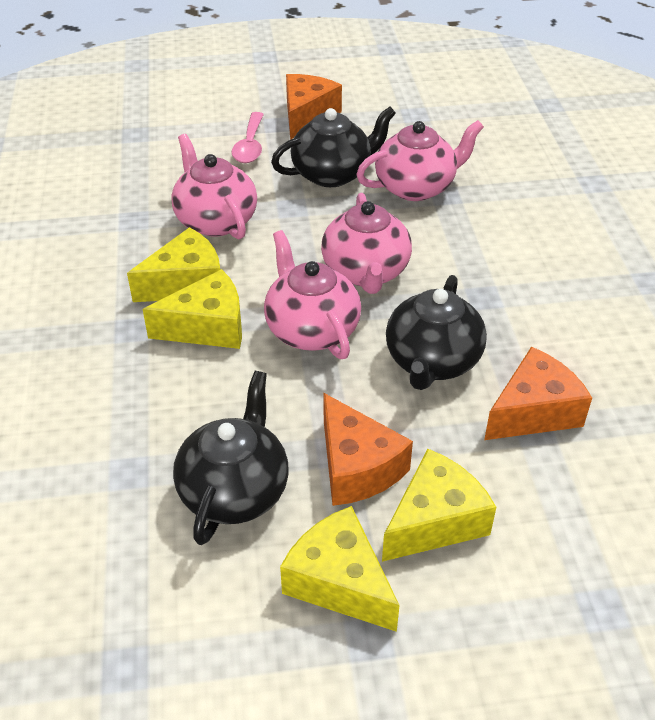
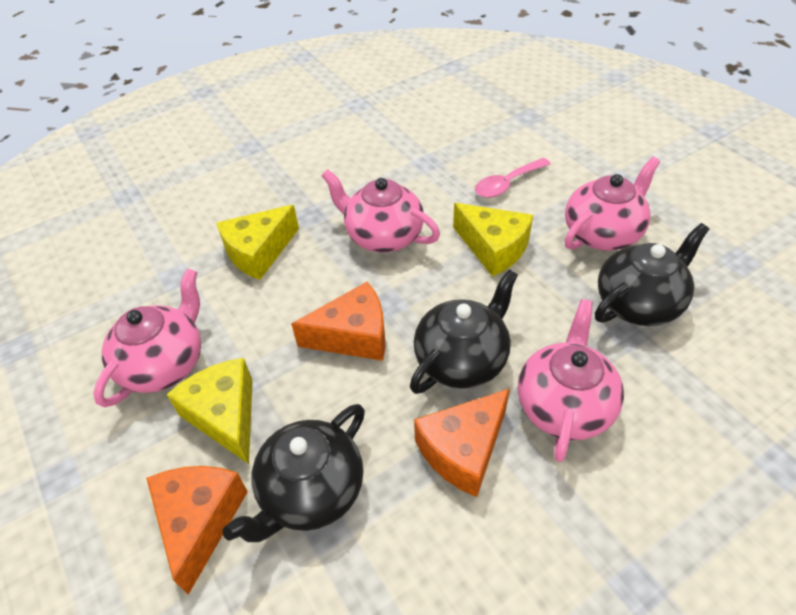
yellow cheese: [127,227,220,302] [143,269,242,349] [280,506,400,632] [382,449,496,562] = 4 -> [166,358,253,464] [216,205,299,280] [453,203,533,277] = 3

